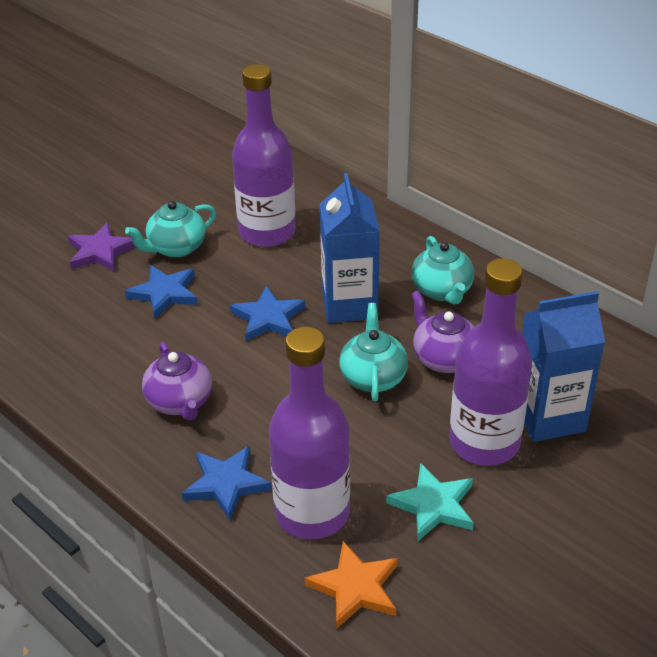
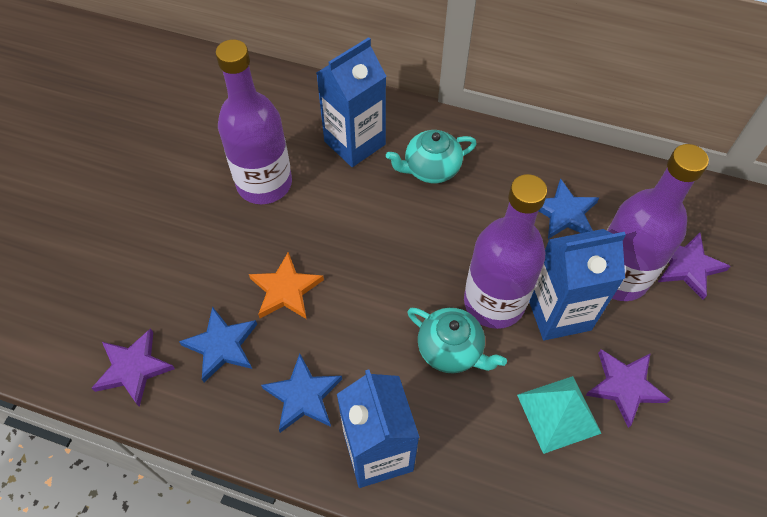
blue carton: [320,173,380,323] [522,291,605,442] = 2 -> [316,37,386,167] [337,369,420,488] [529,229,626,340] = 3
purple star: [68,223,136,272] = 1 -> [92,328,175,407] [585,349,671,428] [658,233,731,300] = 3
purple teapot: [142,342,212,421] [412,291,475,373] = 2 -> none = 0
turquoise pyramid: none = 0 -> [517,376,602,454] = 1
turquoise star: [386,463,474,541] = 1 -> none = 0
turquoise teapot: [125,201,216,258] [339,303,408,401] [411,236,474,305] = 3 -> [386,130,477,183] [407,308,507,373] = 2

